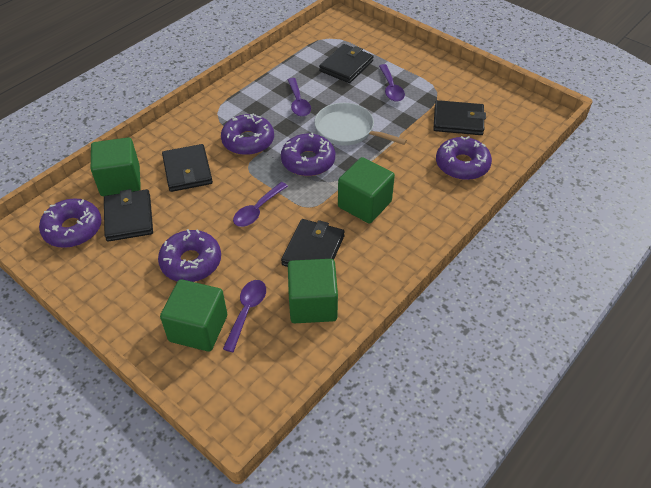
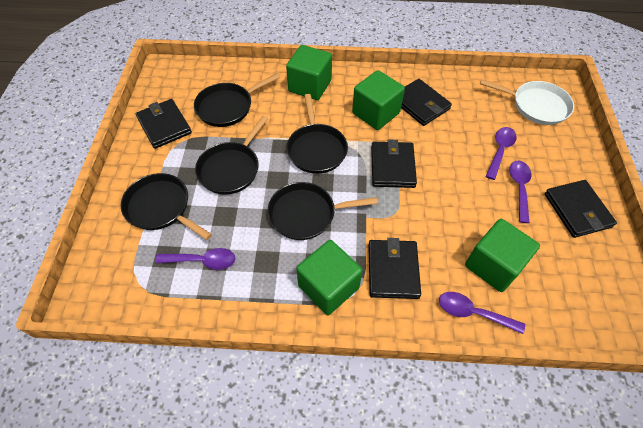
black pan: none = 0 -> [121,173,212,240] [194,73,280,127] [195,116,268,195] [267,182,378,240] [287,94,348,174] = 5
purple donut: [39,199,102,248] [158,229,221,282] [221,114,274,155] [281,133,335,176] [436,136,492,180] = 5 -> none = 0

